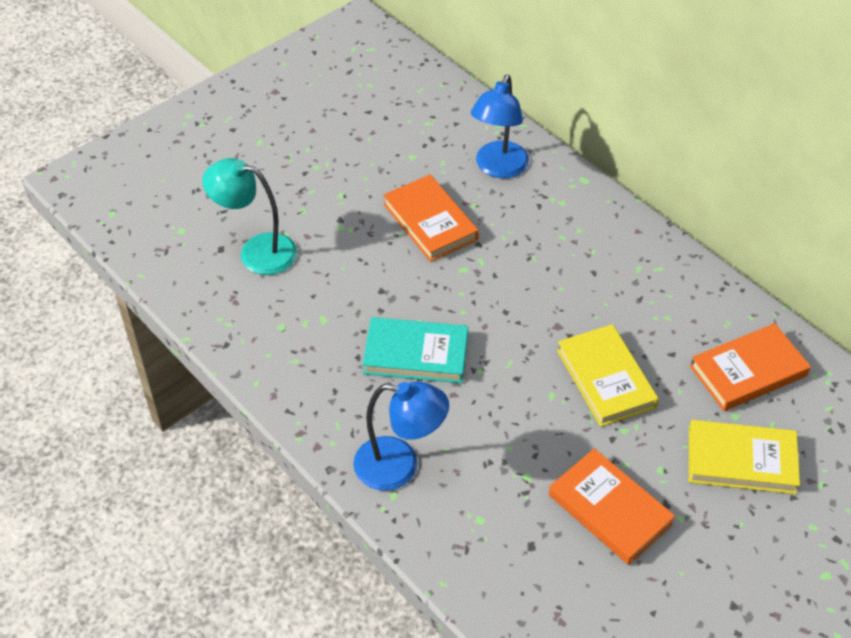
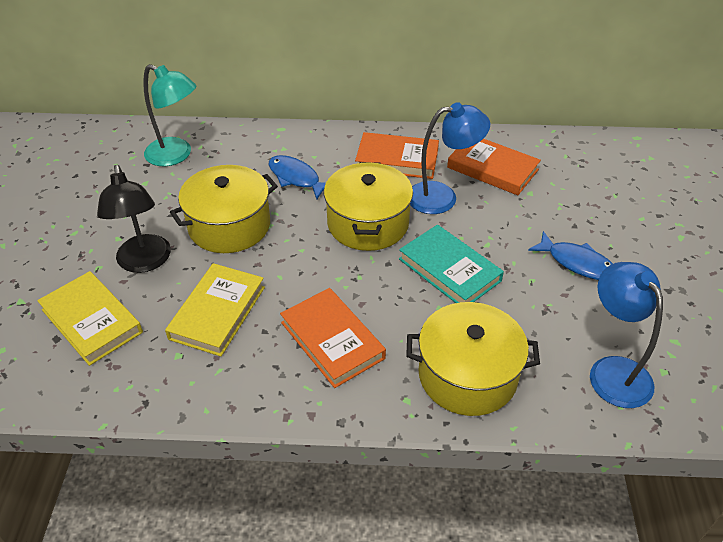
black lamp: none = 0 -> [97,165,171,273] = 1
blue fish: none = 0 -> [269,155,326,200] [528,231,613,280] = 2
yellow pot: none = 0 -> [170,165,278,253] [324,162,413,251] [406,302,540,416] = 3

